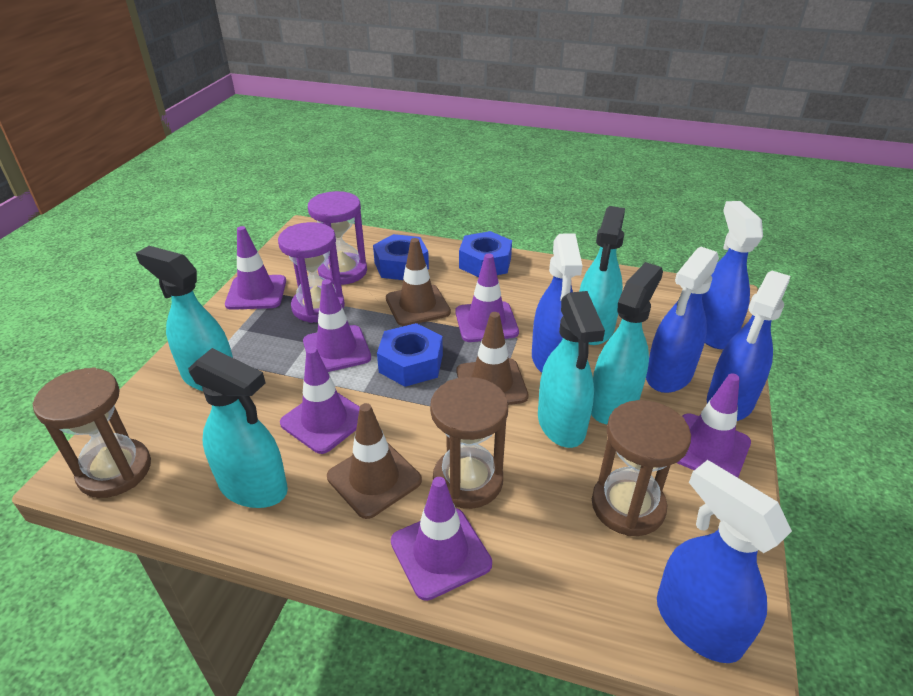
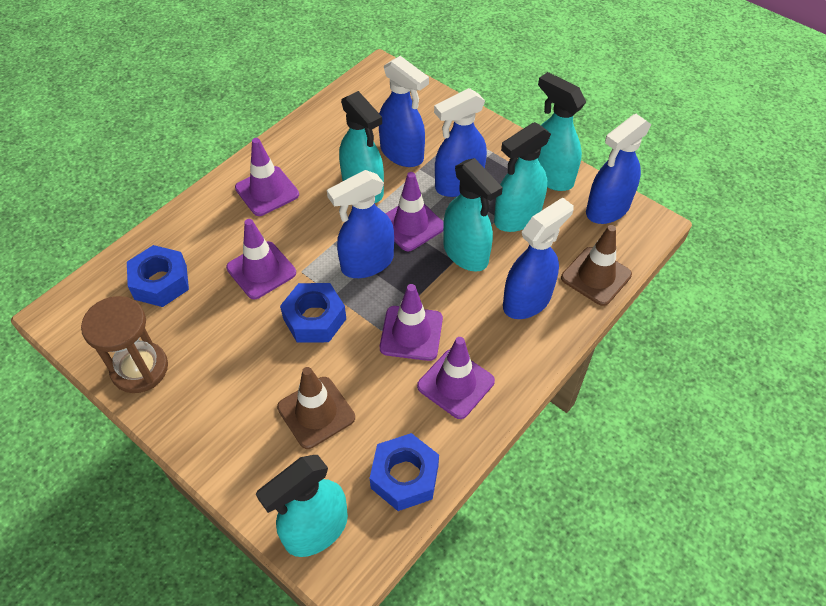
brown hourglass: [32,367,151,498] [430,377,508,509] [592,400,691,536] = 3 -> [81,296,168,393] = 1
brown traffic cone: [327,403,422,519] [386,238,451,326] [456,312,529,405] = 3 -> [277,367,355,449] [561,225,632,306] = 2
purple hourglass: [278,222,345,323] [308,191,367,285] = 2 -> none = 0
purple traffic cone: [225,226,286,310] [280,347,360,454] [303,279,371,372] [391,477,492,601] [455,254,519,342] [677,373,751,478] = 6 -> [226,219,296,299] [235,138,299,216] [380,284,443,361] [385,172,444,251] [417,337,495,419] = 5

